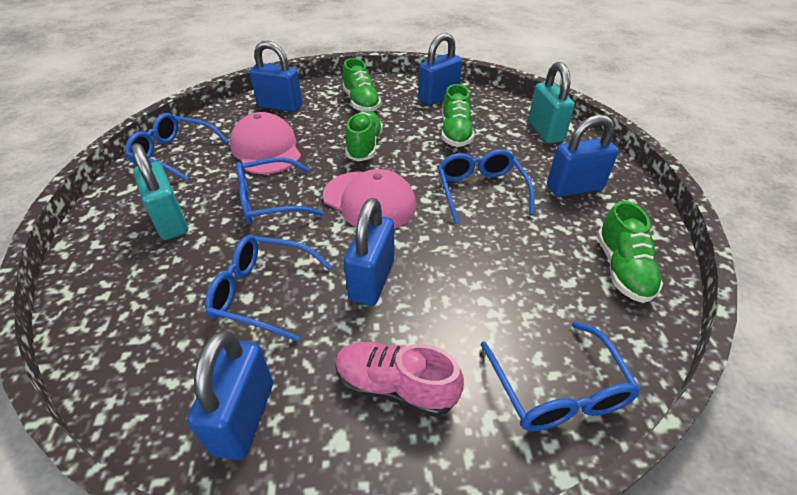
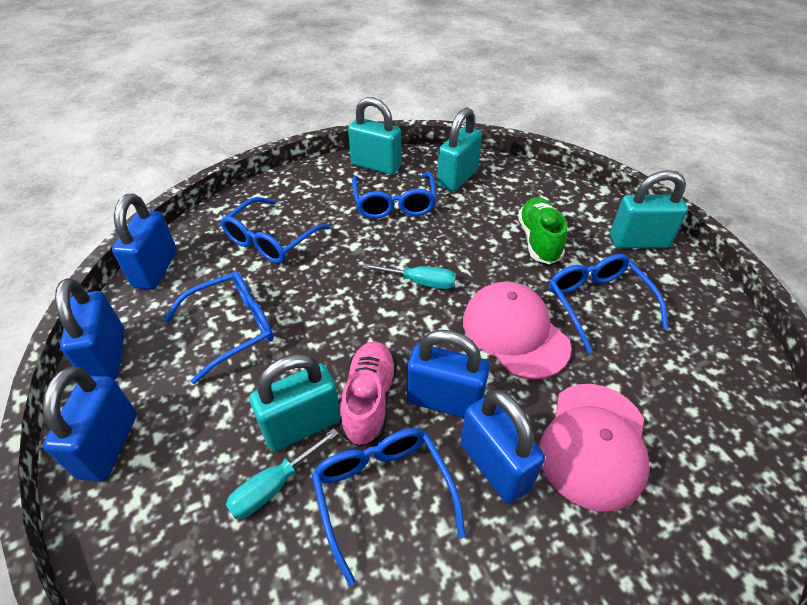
green shoe: [342,58,381,111] [345,110,383,162] [441,84,474,147] [597,201,663,303] = 4 -> [518,197,567,264] = 1
turquoise padlock: [131,143,188,240] [528,62,575,143] = 2 -> [249,354,341,451] [348,97,401,175] [437,107,482,192] [610,170,688,248] = 4
turquoise screwdriver: none = 0 -> [226,428,339,519] [362,263,456,289] = 2

